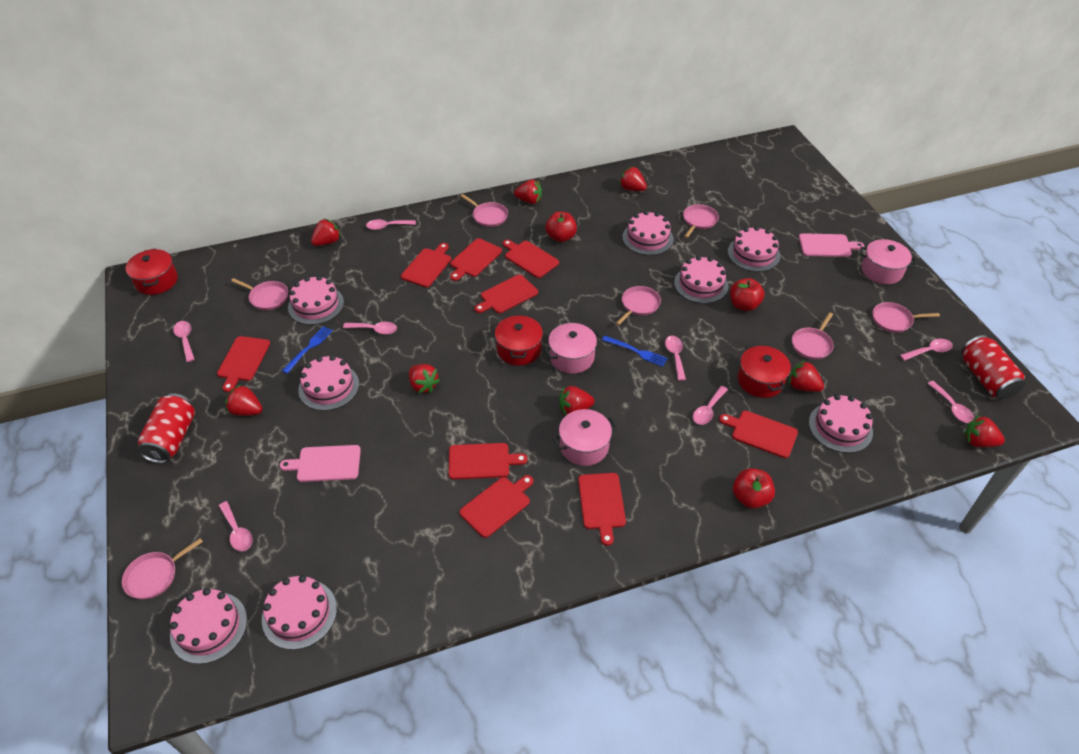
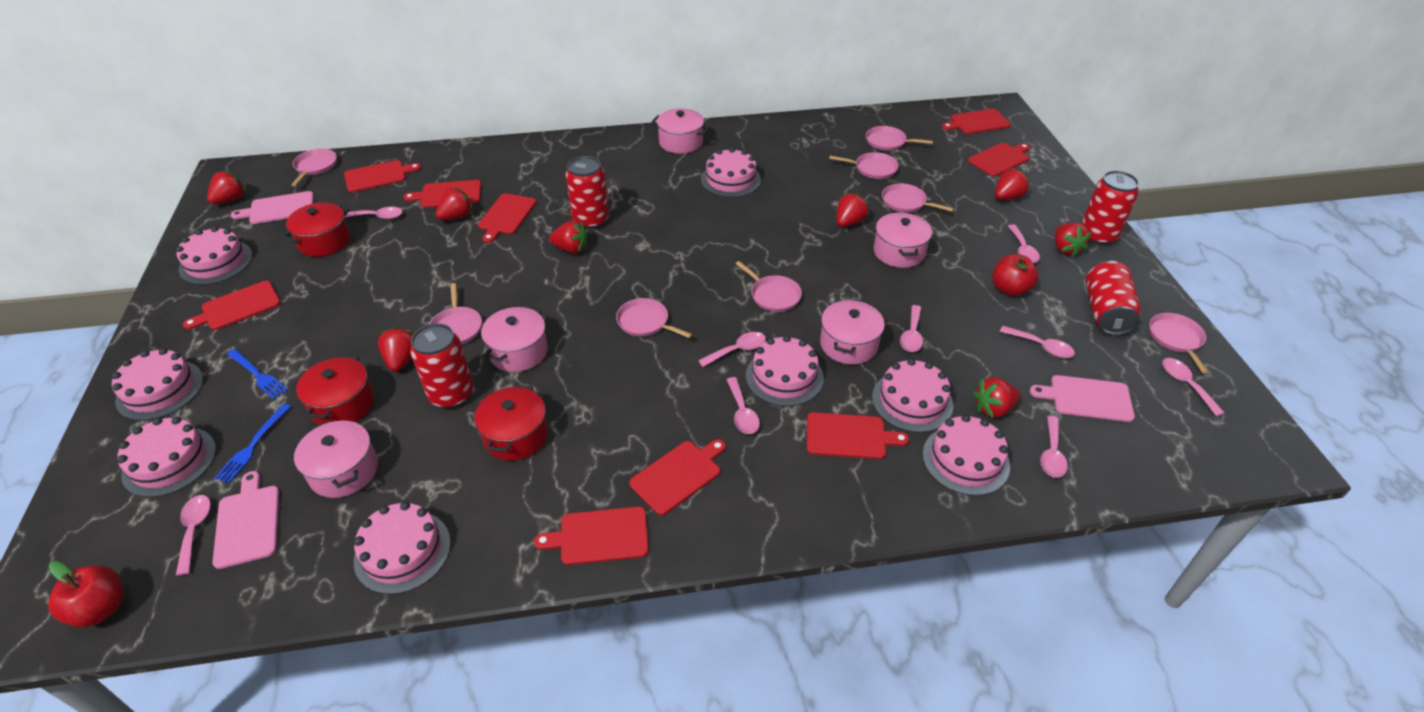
pink cutting board: [280,445,361,482] [799,233,864,257] = 2 -> [212,471,279,569] [231,191,314,224] [1030,375,1135,422] = 3
pink pan: [122,538,203,599] [231,278,288,310] [461,194,508,227] [616,286,661,325] [683,204,719,238] [792,312,834,360] [872,302,940,333] = 7 -> [291,149,337,186] [429,283,482,345] [616,298,692,338] [736,261,802,312] [829,152,899,179] [866,126,933,151] [882,183,954,213] [1149,313,1209,374] = 8
pink pot: [544,323,601,374] [553,409,617,466] [859,239,916,284] = 3 -> [294,420,378,498] [481,306,548,372] [652,108,709,154] [820,299,885,365] [874,212,932,268] = 5
pink spoon: [173,321,195,362] [219,501,253,551] [343,322,397,335] [366,219,416,230] [665,336,686,381] [693,386,728,425] [900,339,953,361] [927,381,974,423] = 8 -> [176,495,211,576] [344,207,403,219] [698,332,766,367] [726,377,760,434] [900,305,923,352] [1000,326,1075,358] [1008,224,1040,263] [1040,416,1068,478] [1162,358,1224,416] = 9
red apple: [546,211,577,242] [730,278,764,311] [733,468,775,509] = 3 -> [48,561,124,627] [992,254,1038,296] = 2
red can: [137,393,195,463] [961,335,1025,399] = 2 -> [410,323,474,409] [566,156,609,229] [1081,170,1139,245] [1086,260,1141,335] = 4

